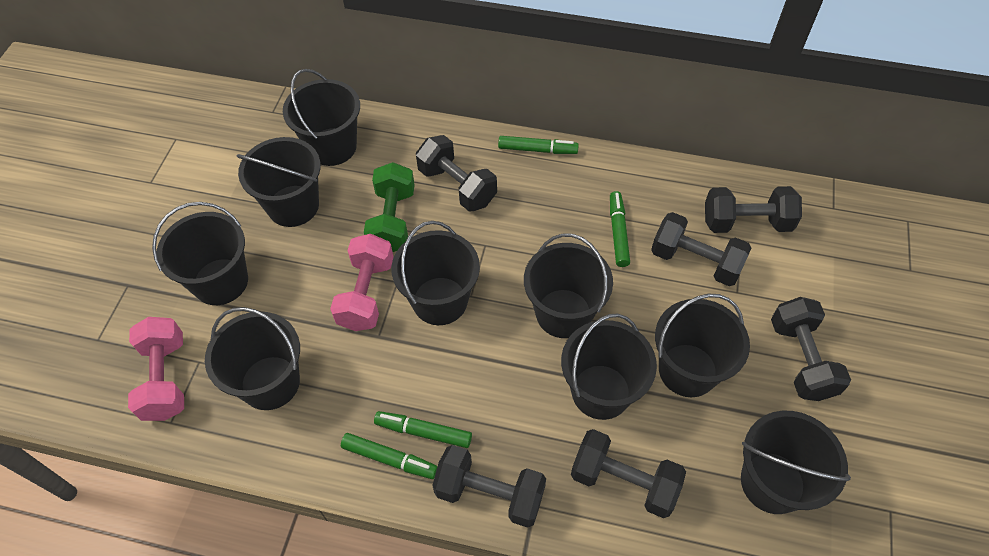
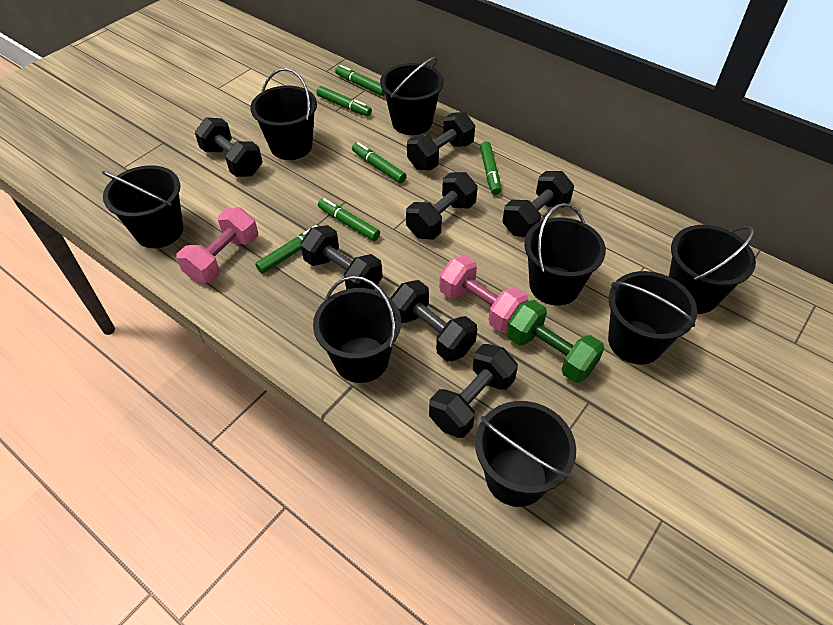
black bucket: [152,202,248,305] [205,307,300,410] [237,137,321,227] [283,69,360,166] [391,221,480,325] [524,233,613,338] [561,314,657,420] [655,294,750,397] [741,411,851,514] = 9 -> [102,165,183,248] [250,68,317,160] [313,276,401,383] [380,57,444,135] [475,401,576,507] [524,203,606,306] [608,271,697,365] [669,225,756,314] = 8
black dumbbell: [416,135,497,212] [432,445,546,528] [571,429,686,518] [651,212,751,286] [705,186,802,233] [771,297,851,401] = 6 -> [195,118,263,177] [300,225,383,290] [390,280,477,362] [406,172,478,240] [407,112,475,170] [429,344,518,438] [503,171,574,237] = 7
green marker: [341,433,438,479] [374,411,472,448] [498,136,579,154] [610,191,630,267] = 4 -> [255,225,321,274] [316,86,372,116] [318,198,380,241] [335,65,385,96] [352,142,407,183] [480,142,501,195] = 6

